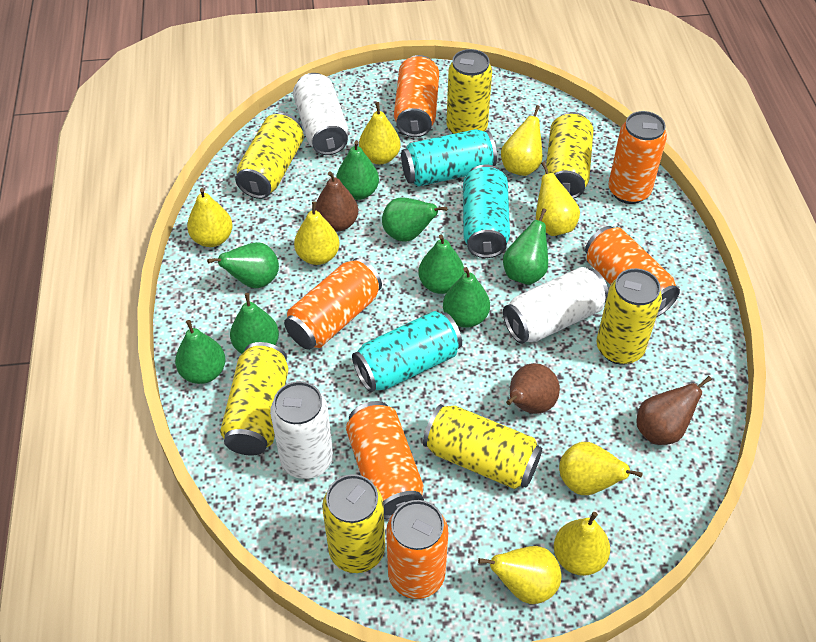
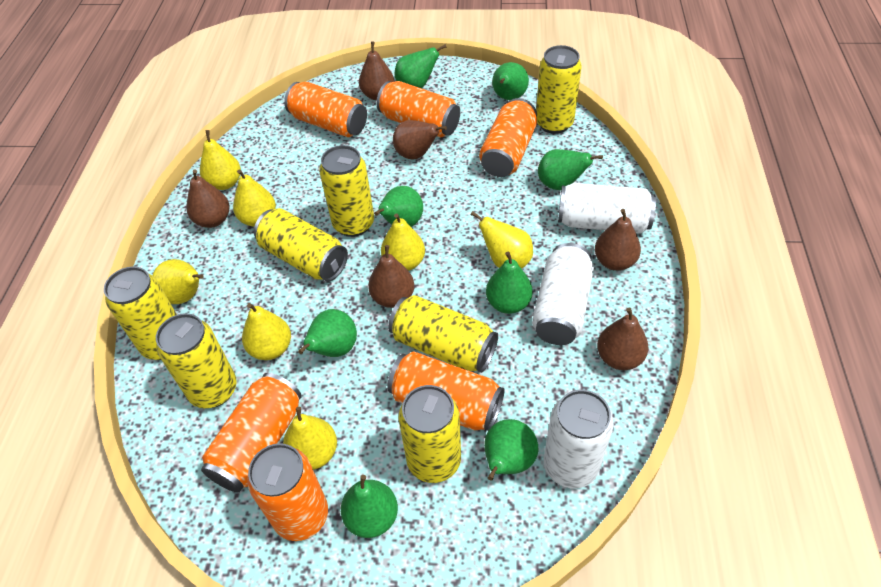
brown pear: [315,171,358,232] [506,363,560,414] [637,376,712,445] = 3 -> [187,170,230,228] [359,41,395,100] [368,245,414,308] [393,120,447,160] [595,209,641,271] [597,308,649,370] = 6
turquoise can: [352,311,462,392] [401,129,497,187] [463,165,510,258] = 3 -> none = 0
yellow pear: [187,188,233,247] [294,201,340,265] [359,102,400,164] [478,546,562,604] [501,105,542,176] [536,162,580,236] [554,512,610,576] [559,442,643,495] = 8 -> [153,259,204,304] [200,130,241,190] [233,169,276,227] [242,303,291,360] [283,407,337,470] [381,213,425,271] [471,211,533,269] = 7

